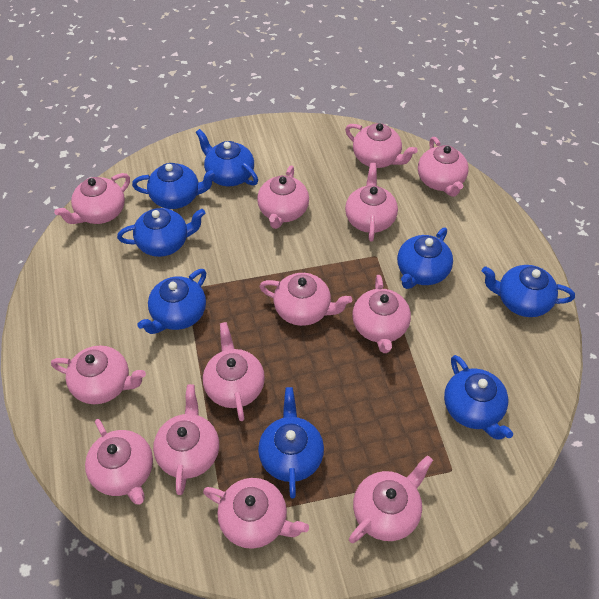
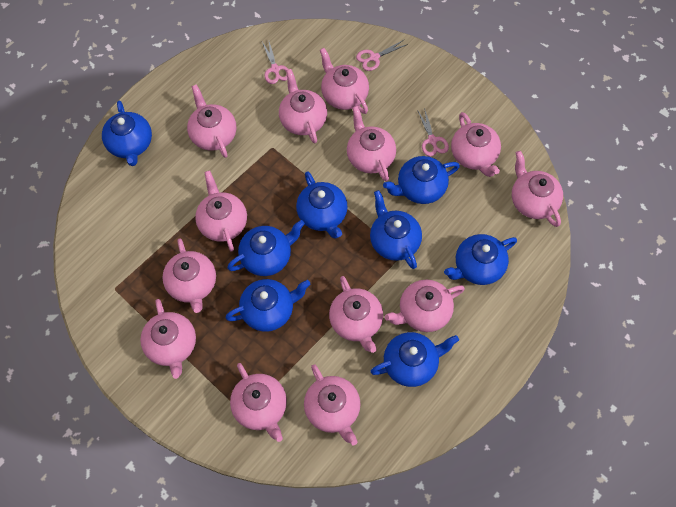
pink scissors: none = 0 -> [262,42,289,84] [356,40,408,71] [418,108,449,156] = 3

